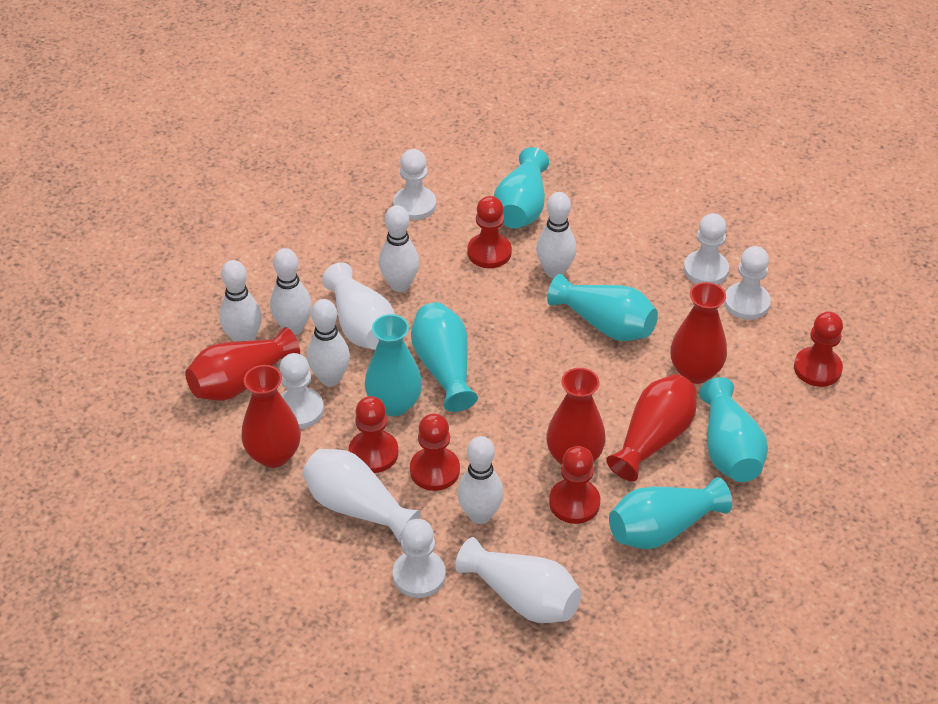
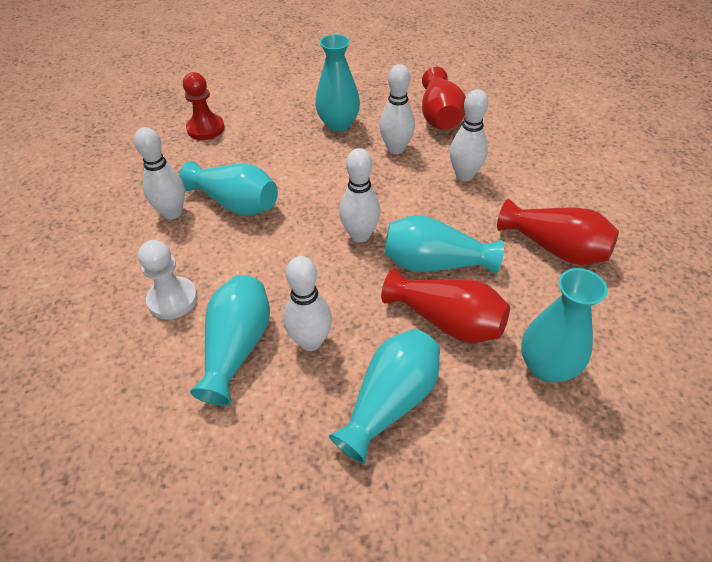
red pawn: [349,396,398,473] [410,413,460,491] [467,196,512,268] [549,446,600,524] [794,312,843,387] = 5 -> [183,72,224,140] = 1
red vase: [185,327,300,401] [241,365,301,468] [546,368,606,465] [606,374,697,481] [670,282,727,384] = 5 -> [381,268,510,343] [422,67,466,130] [497,199,619,265] = 3
white bowling pin: [219,260,262,342] [270,248,312,335] [307,299,350,387] [379,205,419,292] [457,436,504,524] [536,192,576,278] = 6 -> [134,127,185,220] [283,256,332,351] [339,148,381,242] [379,64,415,154] [450,89,488,181] = 5
white pawn: [280,353,324,429] [393,149,436,220] [393,519,446,598] [684,213,729,285] [724,246,771,320] = 5 -> [138,240,198,319] = 1
white vase: [303,449,421,543] [322,262,395,350] [455,537,581,623] = 3 -> none = 0

